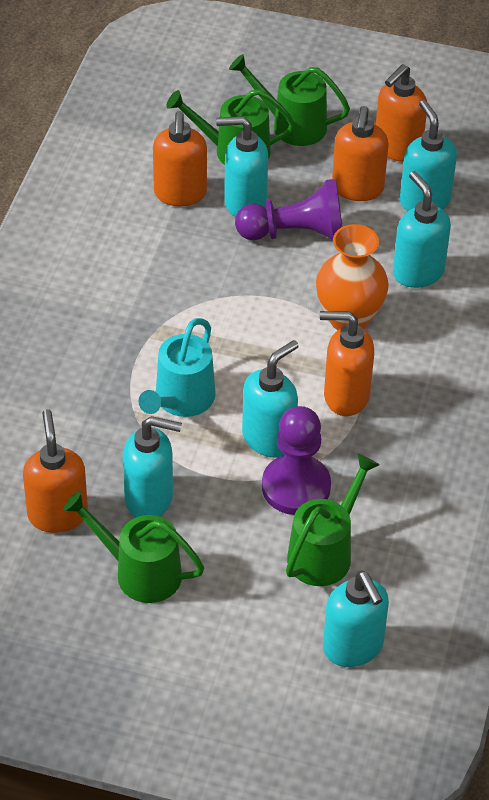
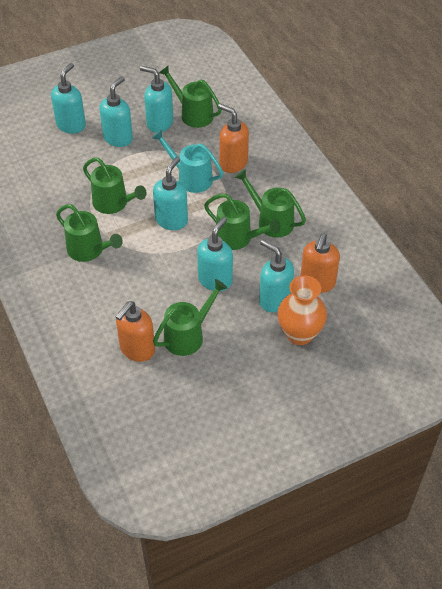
green watering can: [63,491,204,603] [166,89,295,165] [229,54,350,146] [286,454,379,586] = 4 -> [56,204,123,262] [83,158,147,214] [153,279,227,356] [159,66,222,128] [204,194,281,250] [235,169,306,238] = 6
orange soap dispenser: [23,409,88,533] [153,111,207,206] [320,311,374,416] [332,106,388,201] [376,64,427,162] = 5 -> [116,301,155,362] [218,104,249,173] [300,233,340,293] = 3
purple pawn: [235,179,343,241] [262,406,331,515] = 2 -> none = 0

